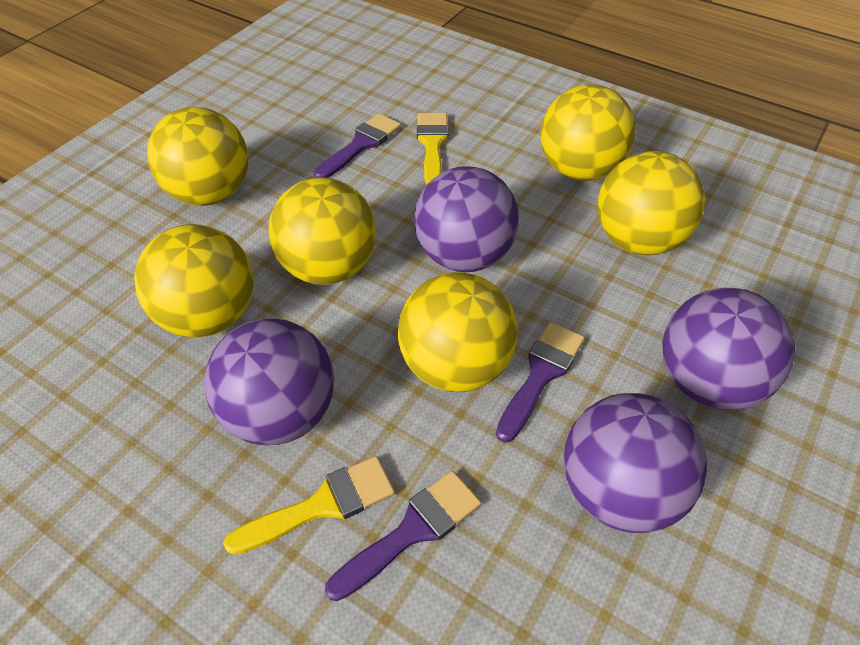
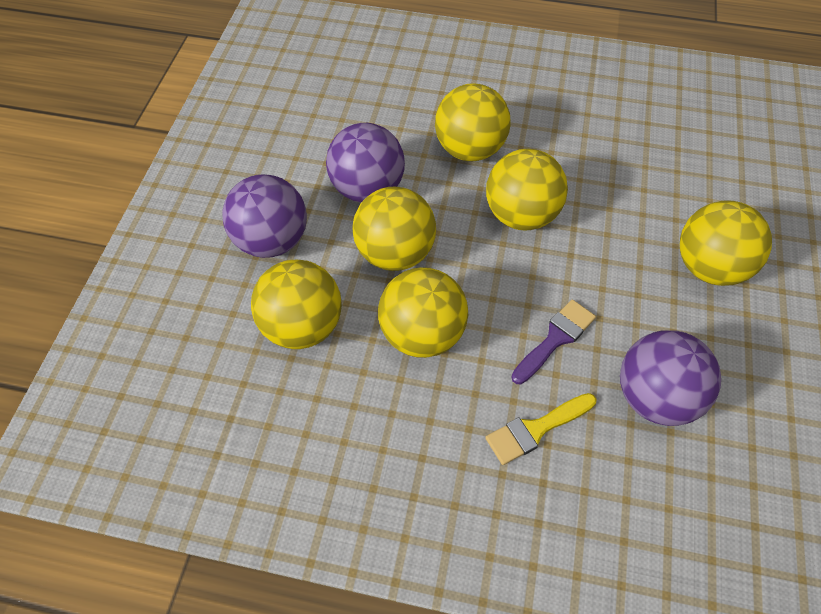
purple ball: [204,318,334,445] [414,166,519,272] [564,393,707,533] [662,288,795,410] = 4 -> [222,174,307,258] [326,123,405,202] [620,330,721,426] = 3
purple brush: [314,113,401,178] [325,471,481,601] [496,322,585,443] = 3 -> [511,300,596,384] = 1
yellow brush: [223,456,395,555] [417,113,449,185] = 2 -> [485,393,596,465] = 1

